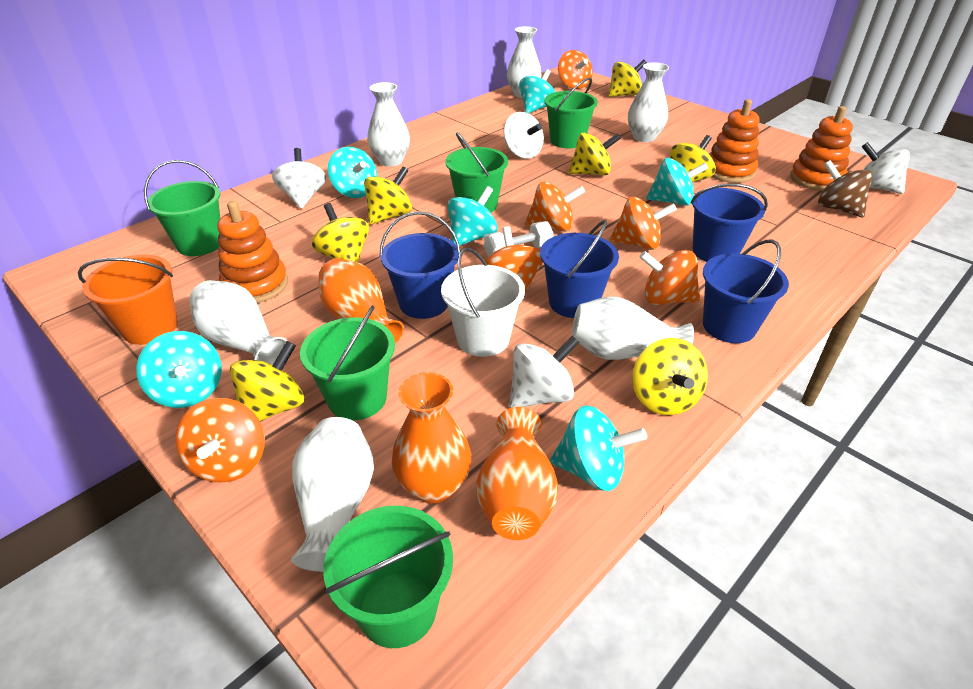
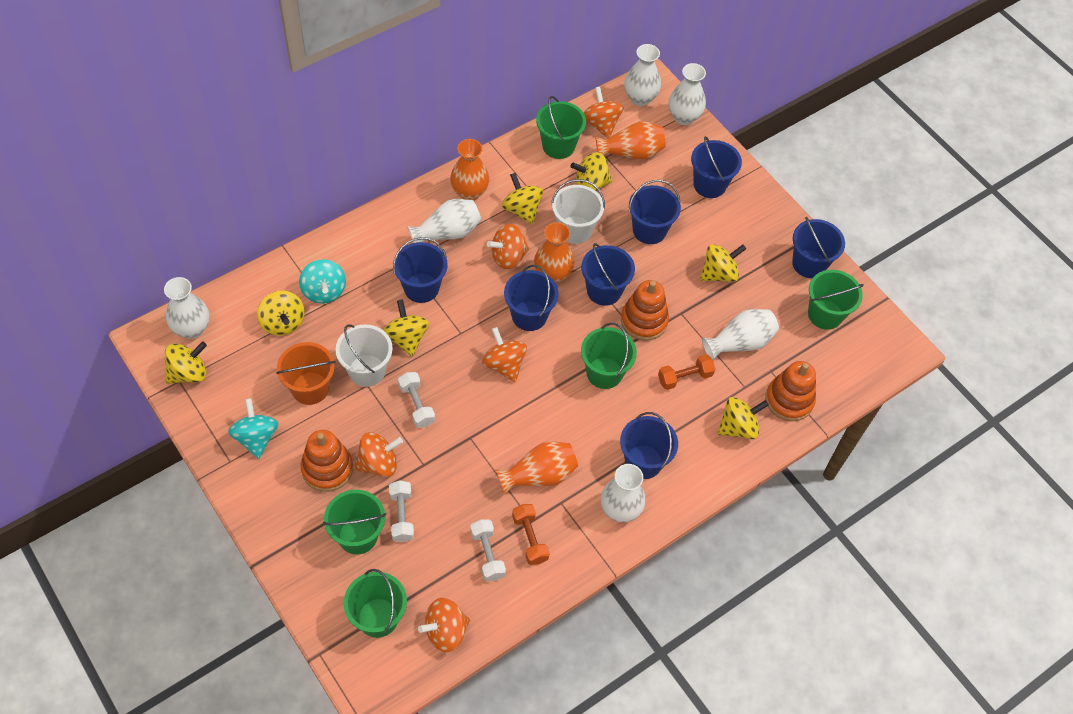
blue bucket: [379,211,460,319] [540,220,619,318] [691,183,768,262] [703,239,789,343] = 4 -> [393,237,448,303] [504,265,559,331] [581,243,635,306] [620,412,678,479] [629,180,681,244] [691,136,742,198] [792,217,845,278] = 7
brown spinning top: [818,160,873,217] = 1 -> none = 0
orange dumbbell: none = 0 -> [512,504,549,565] [658,354,715,390] = 2
orange spinning top: [176,398,265,482] [483,227,543,296] [525,182,585,232] [558,50,593,89] [610,197,677,250] [639,250,700,305] = 6 -> [354,432,403,477] [418,598,470,652] [482,327,527,382] [487,224,529,269] [584,87,623,138] = 5
orange vase: [319,258,404,344] [392,372,472,504] [476,407,558,540] = 3 -> [450,139,489,201] [495,441,578,495] [534,222,575,283] [595,121,666,159] = 4
turquoise spinning top: [136,331,222,408] [328,147,377,198] [447,186,498,246] [519,69,555,114] [550,405,647,491] [646,158,709,206] = 6 -> [228,398,279,459] [299,259,346,304] = 2
white bucket: [441,248,525,357] = 1 -> [336,324,393,387] [551,179,605,244] = 2
white dumbbell: [484,221,553,256] = 1 -> [389,480,414,542] [398,372,435,428] [470,519,506,581] = 3
white spinning top: [272,148,326,209] [503,112,544,159] [509,336,579,408] [862,142,910,194] = 4 -> none = 0

